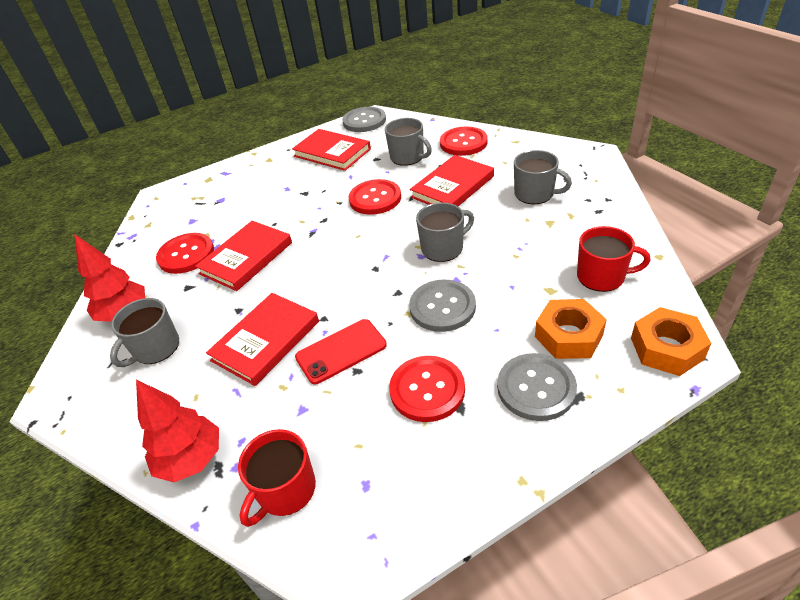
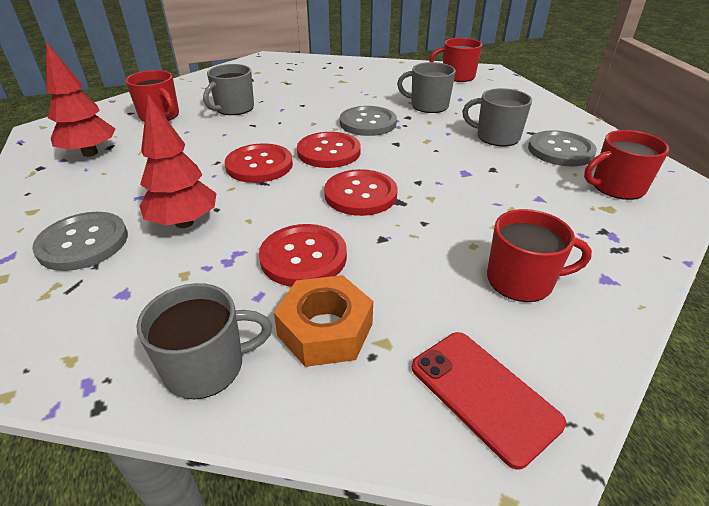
orange nut: [535,299,607,359] [631,307,711,376] = 2 -> [274,275,373,367] = 1
red book: [195,221,292,291] [206,293,319,386] [292,129,371,171] [410,155,494,206] = 4 -> none = 0
red mug: [238,429,316,527] [577,226,651,292] = 2 -> [125,70,179,122] [429,38,482,82] [487,209,592,302] [584,130,670,200] = 4

